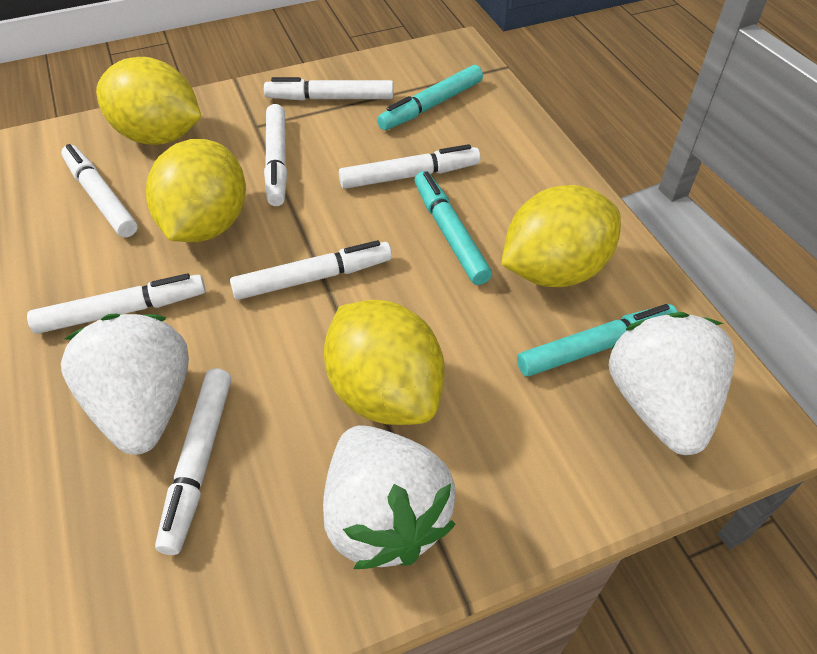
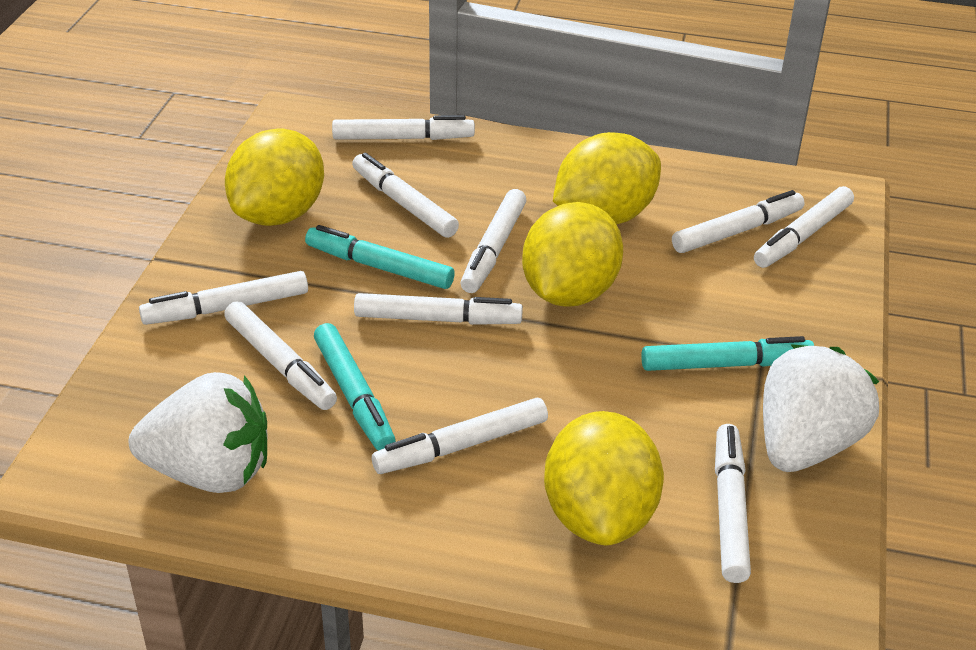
white marker: [27,274,206,334] [61,144,138,237] [155,368,231,555] [230,240,392,300] [264,77,394,101] [264,104,287,206] [339,144,480,189] = 7 -> [139,271,308,325] [224,301,337,410] [332,115,475,140] [352,153,459,238] [354,293,523,325] [372,398,548,474] [461,189,527,293] [672,190,805,253] [715,424,751,583] [754,186,854,268] = 10
white strawberry: [61,314,189,455] [323,425,456,569] [609,312,735,455] = 3 -> [129,372,267,493] [763,344,879,472] = 2

